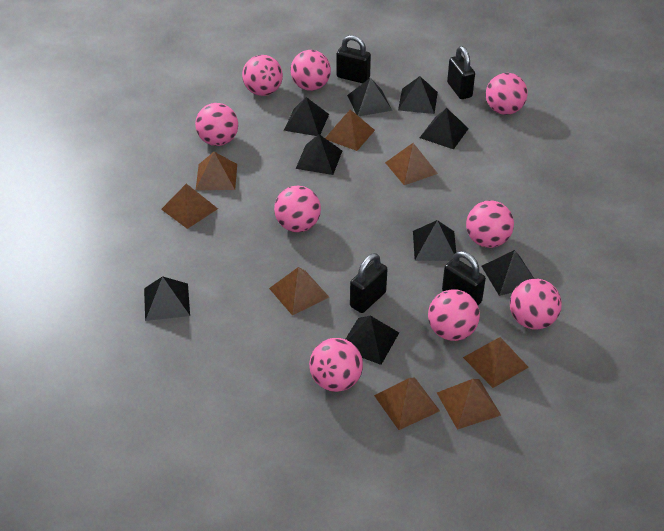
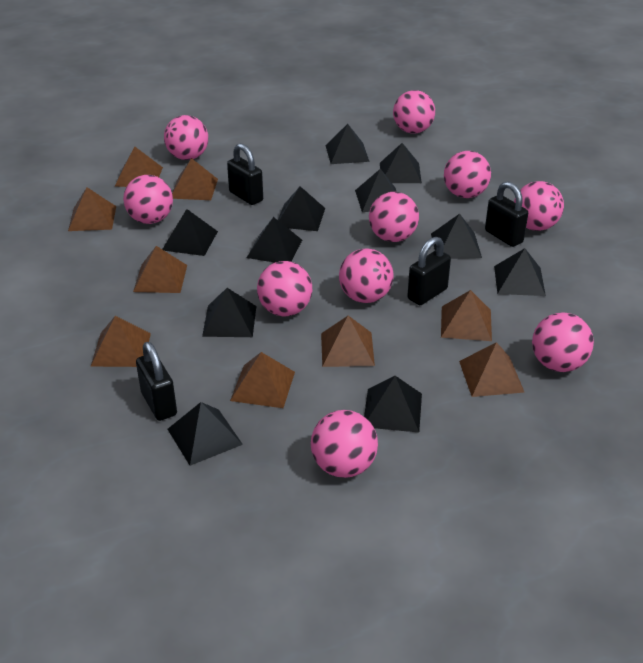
black pyramid: [144,276,190,321] [284,97,329,136] [296,134,342,175] [346,315,399,365] [347,78,392,116] [398,76,438,114] [413,220,456,261] [419,108,469,149] [482,250,534,296] = 9 -> [162,209,218,256] [168,402,243,466] [202,288,256,337] [247,217,302,262] [278,186,325,231] [325,124,370,164] [355,169,397,212] [364,376,422,432] [380,143,422,183] [431,214,482,259] [494,248,546,296] = 11
brown pyramid: [161,184,218,229] [196,152,237,190] [269,267,329,316] [325,109,375,151] [374,377,440,430] [385,143,438,185] [437,379,501,430] [463,337,529,388] = 8 -> [68,187,116,231] [90,316,151,367] [114,147,163,187] [133,246,187,293] [172,158,218,200] [230,352,295,408] [321,316,375,367] [441,290,492,341] [459,342,524,397] = 9
pink ball: [195,103,238,146] [242,55,283,96] [274,186,321,232] [291,50,331,91] [309,338,363,392] [428,289,480,341] [466,200,514,248] [486,73,528,115] [510,279,562,330] = 9 -> [123,175,173,224] [164,115,208,160] [257,261,312,316] [311,410,378,478] [339,248,394,303] [369,192,419,242] [393,90,435,133] [444,151,491,198] [514,181,564,231] [532,312,594,372] = 10

